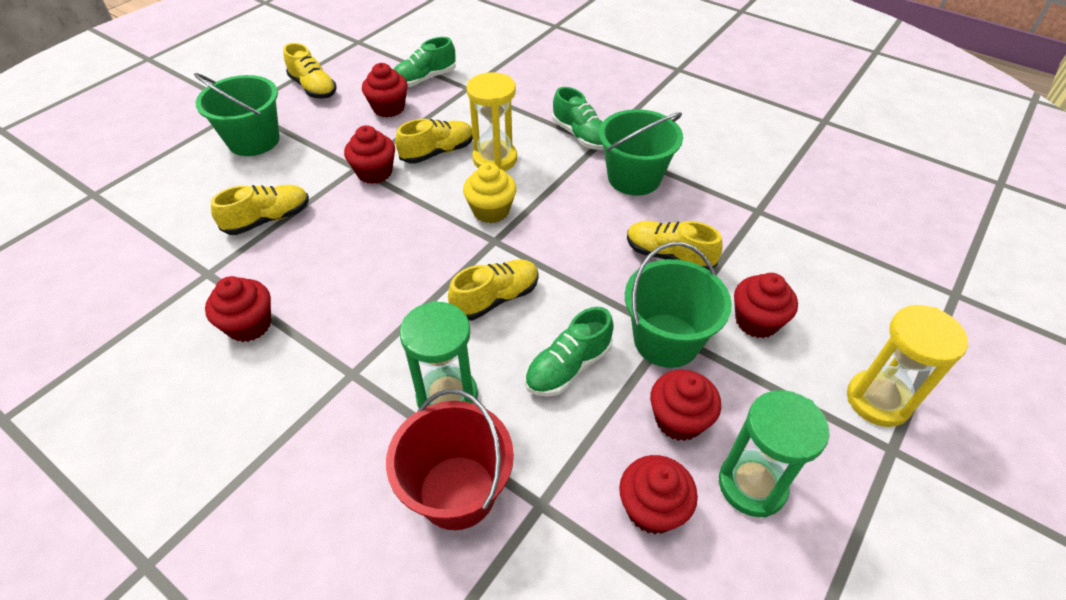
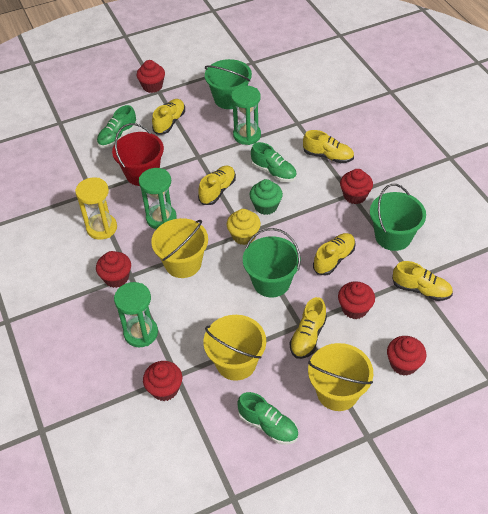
green cupcake: none = 0 -> [250,179,283,215] = 1
green hourglass: [399,301,478,408] [719,390,830,517] = 2 -> [114,282,158,347] [139,168,177,229] [231,86,261,145] = 3
yellow bucket: none = 0 -> [151,218,208,278] [203,315,266,381] [308,343,373,411] = 3
yellow hourglass: [467,72,517,171] [847,305,968,427] = 2 -> [75,178,117,240] = 1
yellow shoe: [211,185,309,235] [283,43,337,99] [395,119,473,164] [448,259,539,321] [627,221,723,270] = 5 -> [152,99,185,135] [198,166,236,205] [290,297,327,359] [303,130,354,163] [313,233,356,276] [392,261,453,301] = 6

